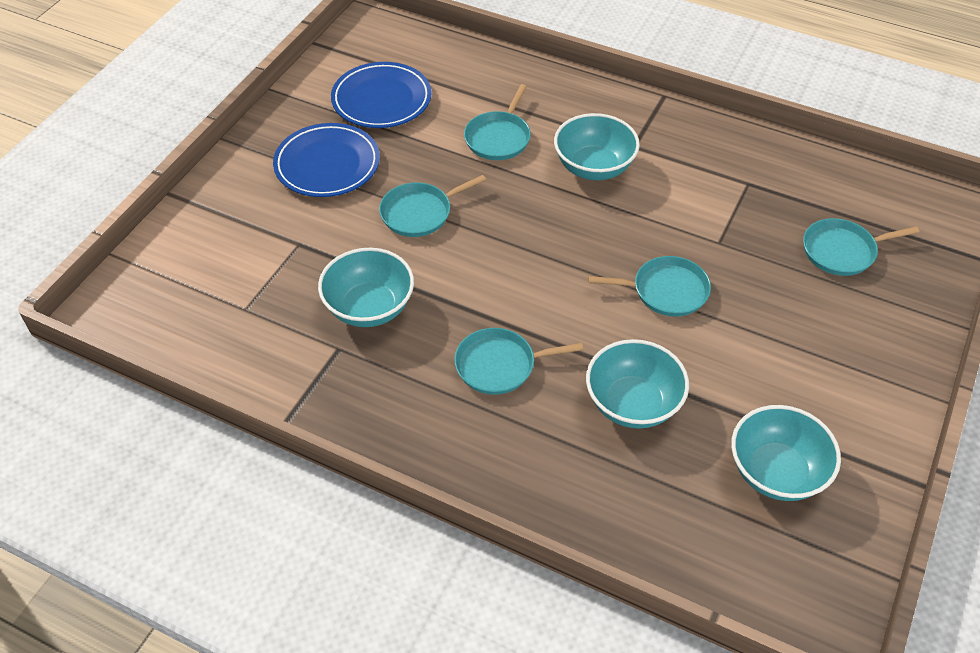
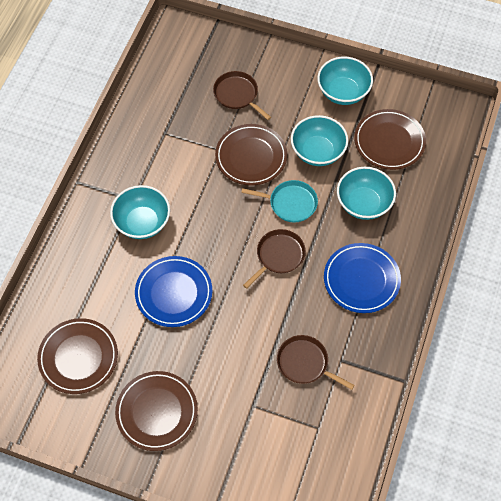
brown pan: none = 0 -> [213,71,271,120] [243,229,306,289] [277,335,355,390] = 3
brown plate: none = 0 -> [37,318,118,394] [115,371,198,451] [215,124,287,186] [354,109,426,170] = 4
turquoise pan: [379,175,486,237] [454,328,583,395] [464,84,531,160] [588,256,711,317] [803,218,920,276] = 5 -> [241,180,318,222] = 1

